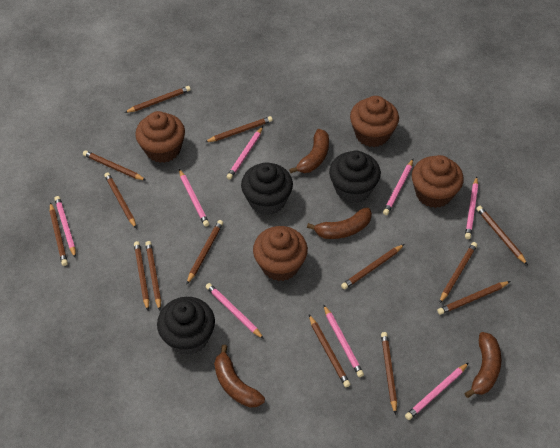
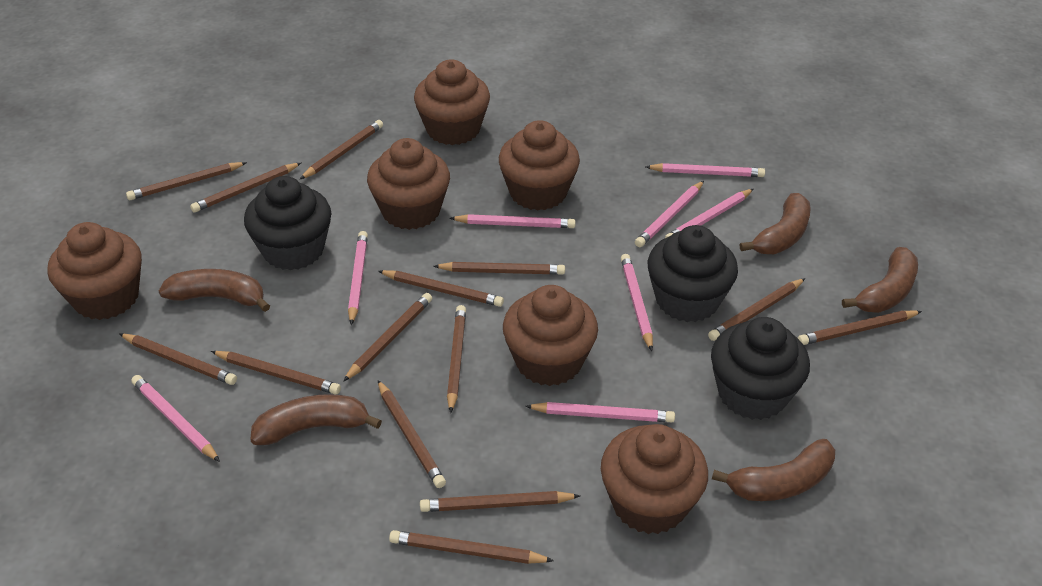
brown banana: [214,345,265,408] [289,129,329,173] [307,208,372,239] [465,332,502,398] = 4 -> [159,269,270,312] [250,394,382,445] [712,439,835,501] [740,193,811,254] [842,247,918,313] = 5
brown cupcake: [135,111,185,163] [253,226,308,281] [350,96,399,147] [412,155,464,208] = 4 -> [47,222,142,320] [367,138,450,230] [414,59,490,145] [499,120,580,211] [503,285,598,386] [601,424,708,534] = 6

